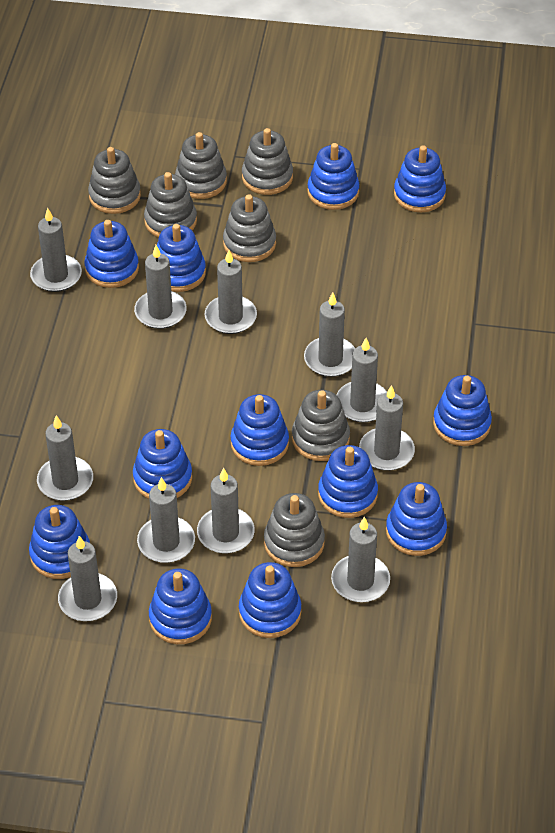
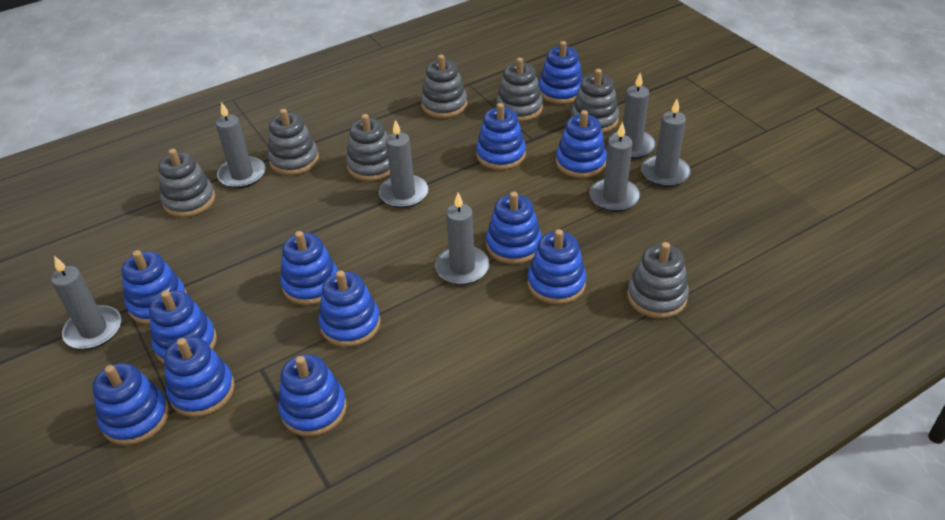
grey candle: [30,208,82,292] [37,415,93,501] [58,536,117,621] [134,245,187,329] [137,477,195,563] [197,468,255,553] [204,250,257,334] [304,292,355,377] [331,517,390,602] [337,338,387,422] [359,385,415,471] = 11 -> [51,256,121,349] [216,102,265,188] [379,120,428,208] [435,193,490,285] [590,122,640,212] [608,73,656,159] [641,99,691,187] = 7

